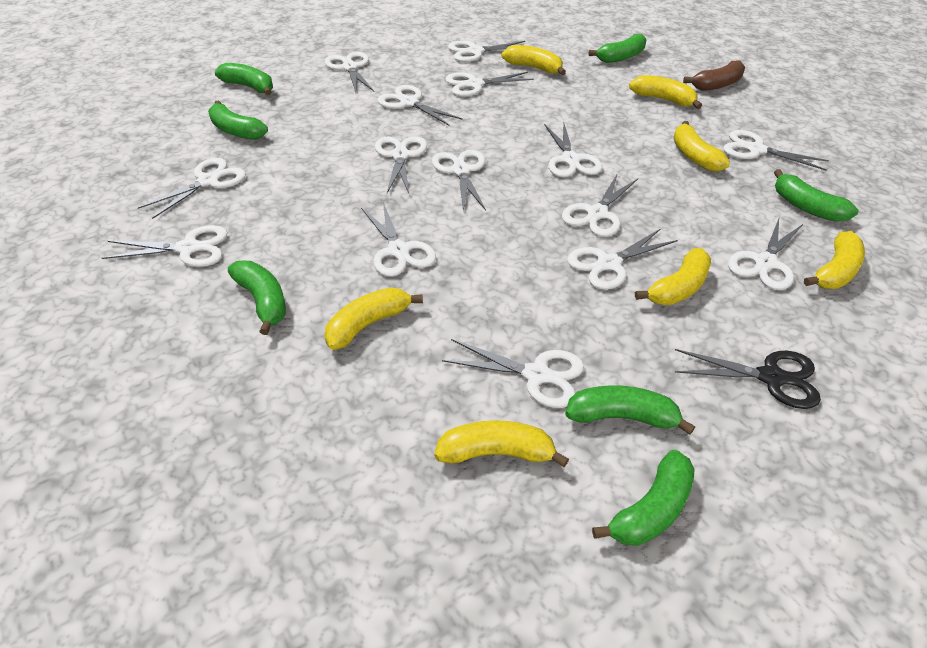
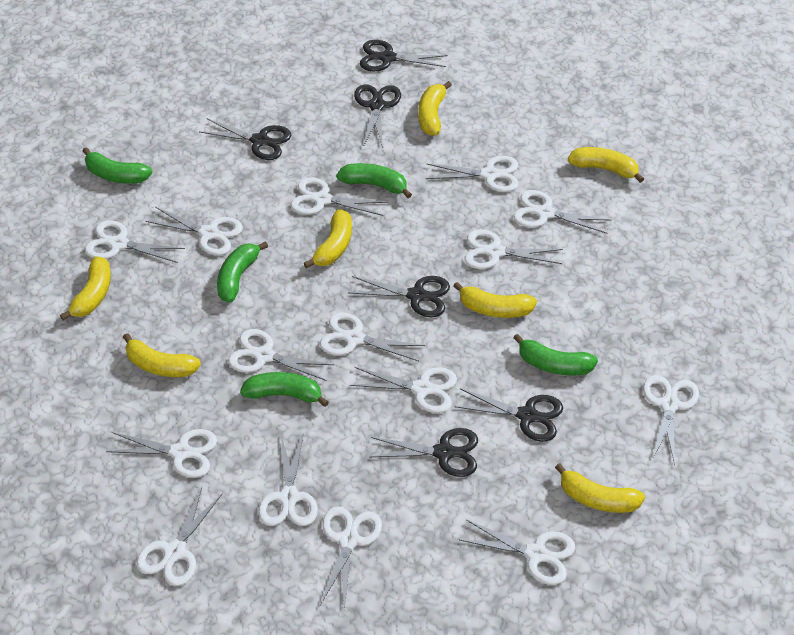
black scissors: [675,349,821,409] = 1 -> [199,118,291,160] [348,276,450,317] [354,85,401,148] [360,40,448,71] [370,428,478,477] [454,388,563,442] = 6
brown banana: [683,60,745,91] = 1 -> none = 0
green banana: [208,100,268,140] [215,63,273,96] [228,261,286,335] [565,385,695,435] [588,34,646,63] [592,450,695,546] [774,169,858,222] = 7 -> [83,147,153,183] [217,241,268,303] [240,372,329,407] [336,163,412,198] [513,334,598,375] = 5

